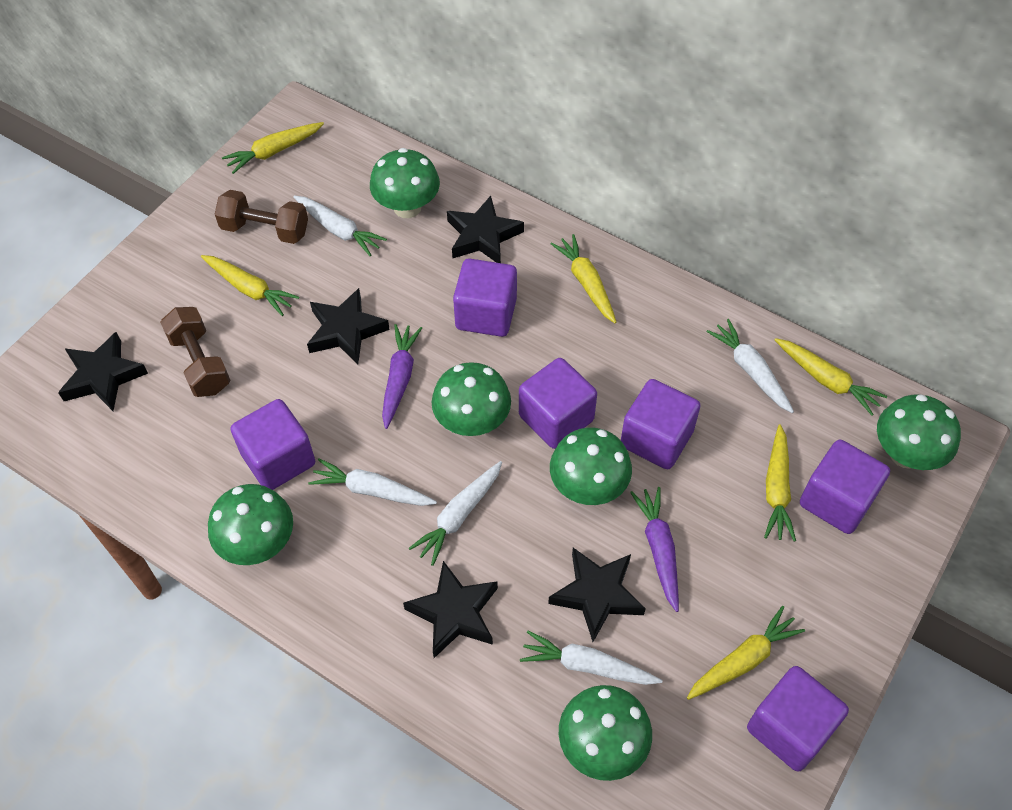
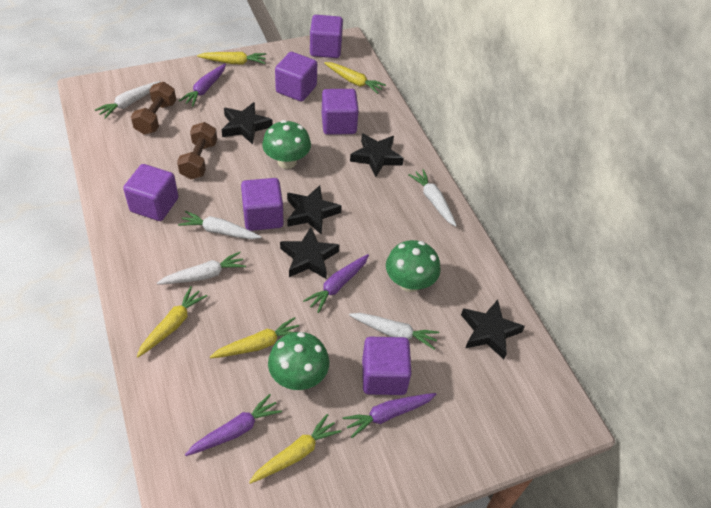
green mushroom: [208,484,293,565] [370,148,440,218] [432,362,511,436] [550,427,632,505] [559,685,652,781] [877,394,961,470] = 6 -> [262,120,311,169] [268,332,330,390] [386,240,441,292] = 3
purple carrot: [382,324,422,429] [630,487,679,612] = 2 -> [179,64,226,107] [185,394,282,456] [303,254,369,313] [342,393,437,438] = 4
yellow carrot: [201,255,299,316] [222,122,324,174] [550,234,617,323] [687,606,805,700] [764,424,796,542] [775,338,887,416] = 6 -> [137,286,207,357] [197,52,266,65] [210,317,299,358] [249,414,342,484] [324,62,386,94] = 5

